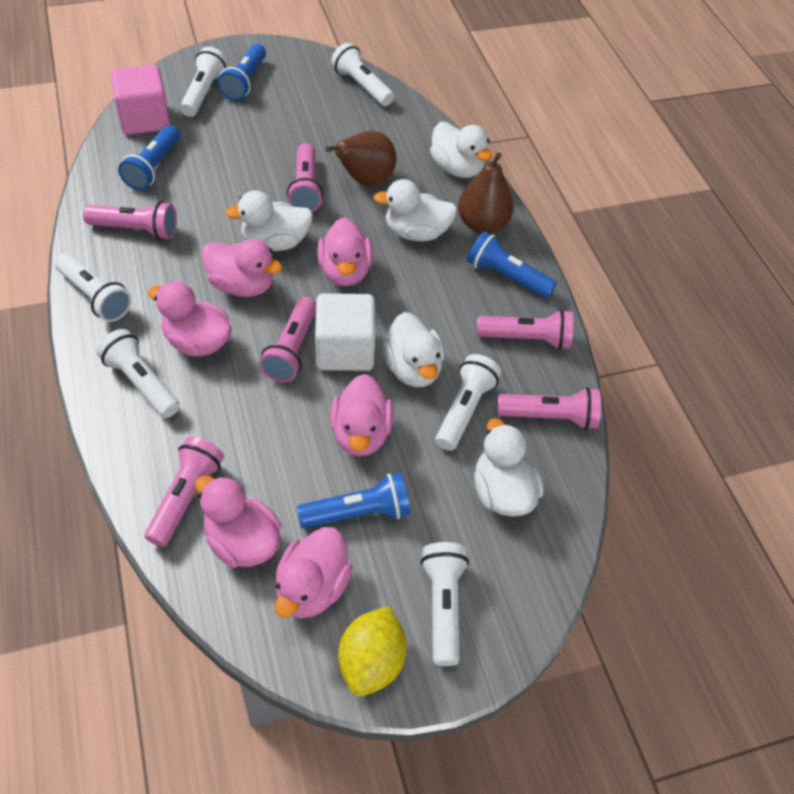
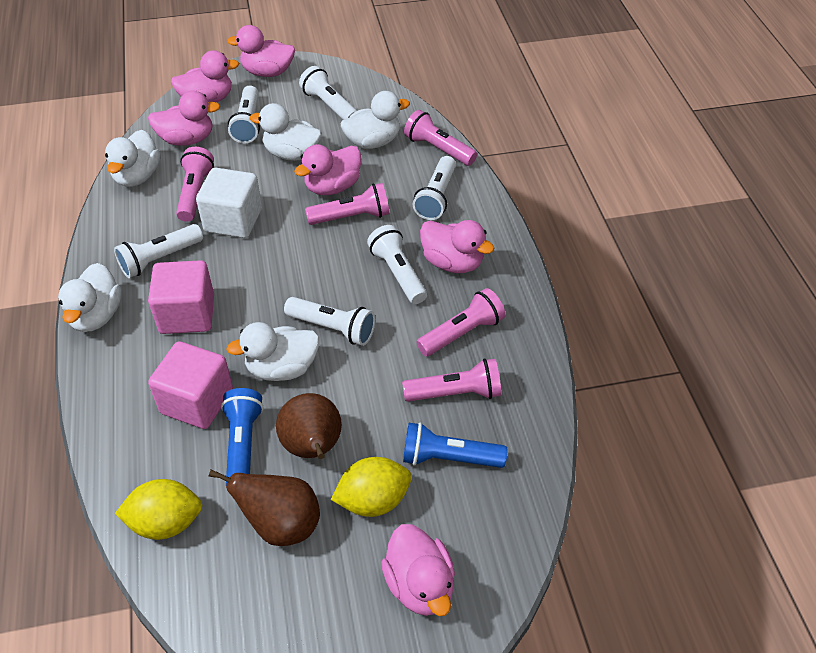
blue flashlight: [118,125,180,190] [217,44,266,101] [297,473,410,529] [467,231,557,298] = 4 -> [221,388,263,484] [403,422,507,468] = 2
pink cube: [110,65,170,135] = 1 -> [148,260,214,334] [148,341,233,429] = 2
pink flashlight: [83,201,177,240] [145,436,224,547] [259,297,316,382] [287,143,323,212] [477,310,573,350] [497,387,601,430] = 6 -> [176,147,214,222] [305,183,390,225] [402,359,501,402] [404,110,477,166] [416,288,505,356] = 5
yellow lemon: [338,606,407,697] = 1 -> [115,479,202,540] [331,457,412,517] = 2

